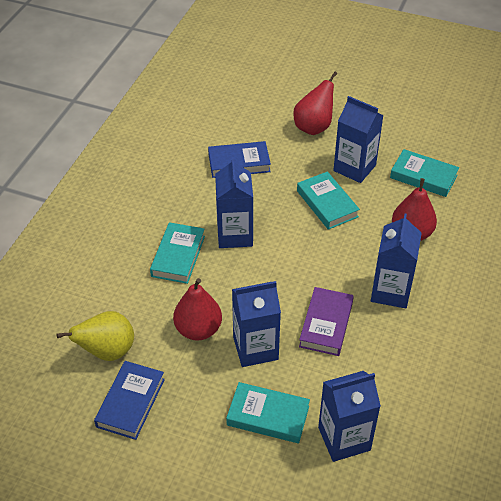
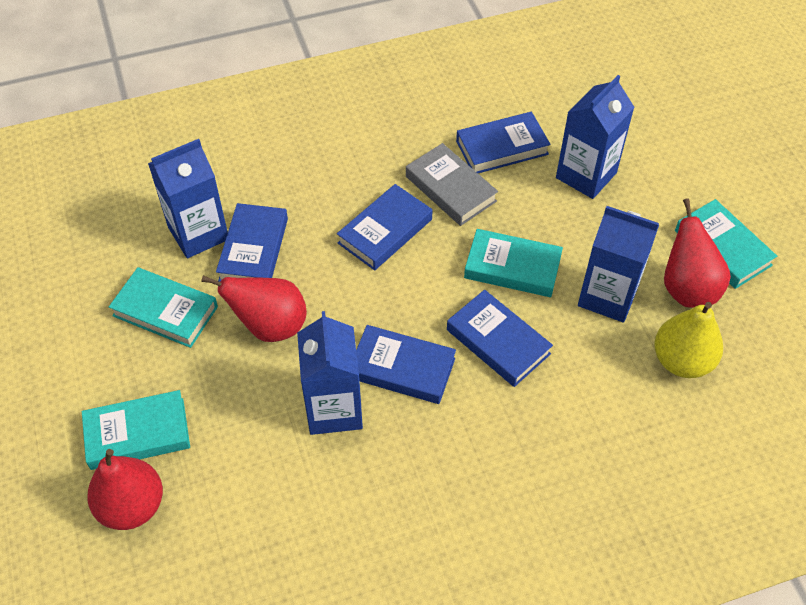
blue book: [94,361,165,440] [208,141,271,178] = 2 -> [216,203,288,282] [337,184,432,270] [356,325,456,404] [447,290,553,387] [456,112,551,173] = 5
blue carton: [215,157,253,248] [232,281,281,367] [318,371,381,462] [333,96,384,183] [371,214,422,308] = 5 -> [148,139,228,258] [297,311,363,435] [556,75,634,199] [578,206,659,322] = 4
grey book: none = 0 -> [406,143,498,226] = 1
purple book: [299,287,354,356] = 1 -> none = 0

